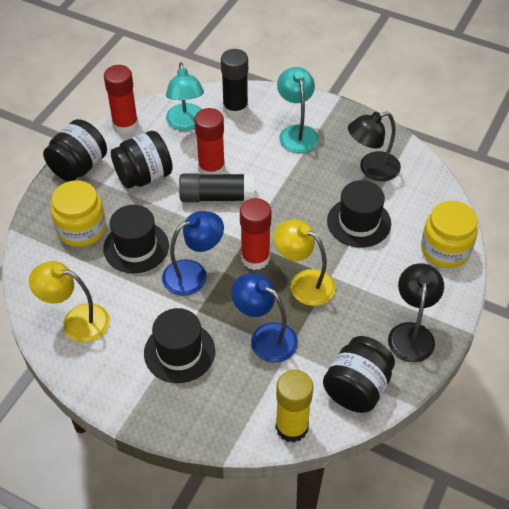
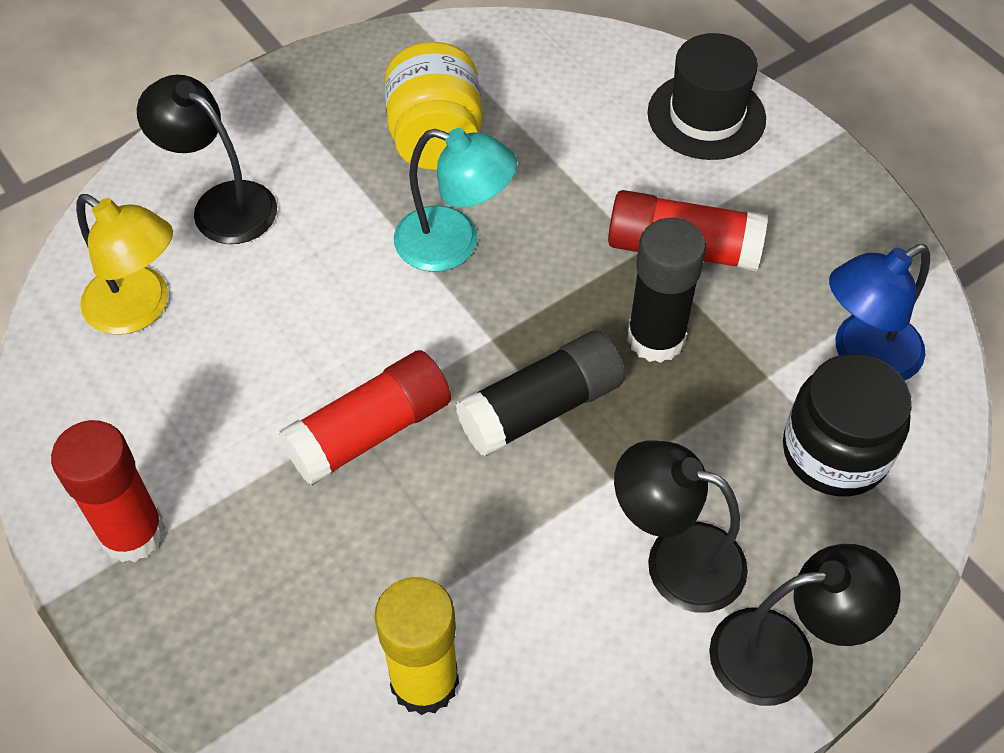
black hat: [103,205,169,273] [144,308,215,383] [327,180,391,247] = 3 -> [647,33,766,160] = 1
black jar: [43,119,107,182] [111,131,173,189] [323,336,395,413] = 3 -> [783,353,912,496] = 1
black lamp: [348,112,401,181] [388,263,444,362] = 2 -> [137,75,277,244] [614,441,748,613] [709,544,900,706] = 3
blue lamp: [162,211,224,296] [231,273,298,363] = 2 -> [829,244,930,381] = 1
turquoise lamp: [166,62,204,131] [277,67,319,153] = 2 -> [394,128,517,272] = 1
yellow jar: [51,180,106,247] [421,201,478,268] = 2 -> [385,42,483,170] = 1
yellow lamp: [29,261,110,342] [274,220,336,306] = 2 -> [76,194,173,335] = 1

